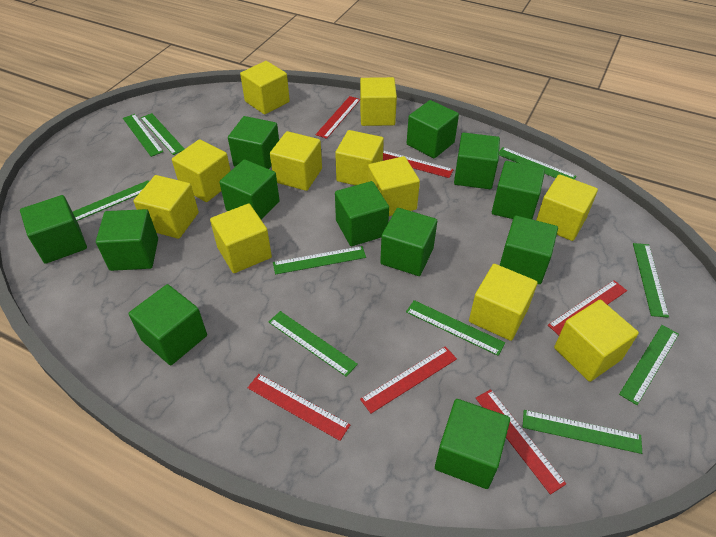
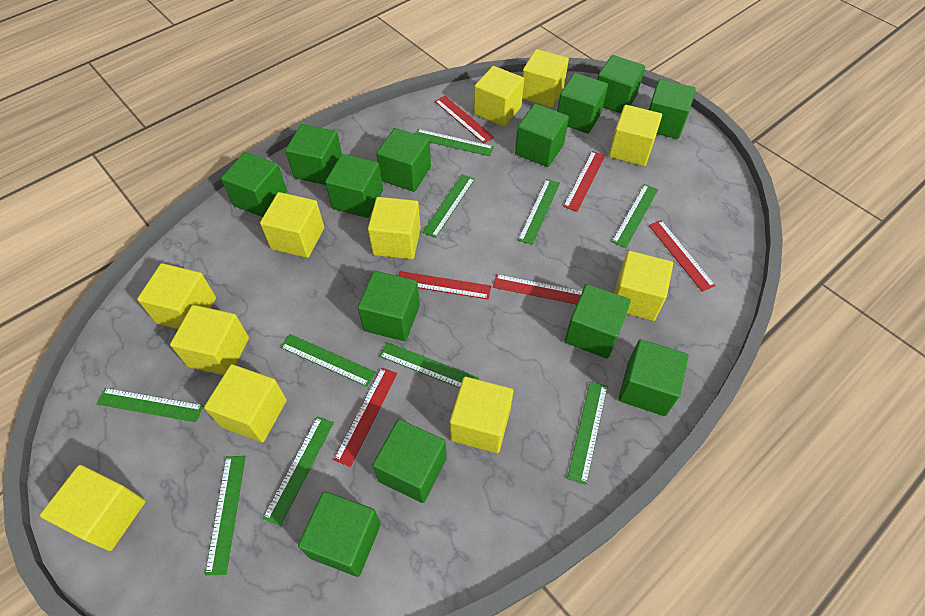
green cube: [20,195,87,264] [96,209,158,271] [128,284,207,365] [219,159,280,220] [228,116,279,169] [335,181,389,246] [380,208,437,276] [407,100,459,158] [435,399,510,489] [454,133,500,189] [492,161,545,219] [500,216,558,284] = 12 -> [221,152,287,217] [285,124,342,185] [298,491,381,577] [325,154,383,218] [358,271,420,341] [372,419,447,503] [376,128,431,192] [515,104,569,167] [557,73,608,134] [565,284,631,359] [597,55,645,114] [618,339,688,416] [649,79,696,139] = 13

